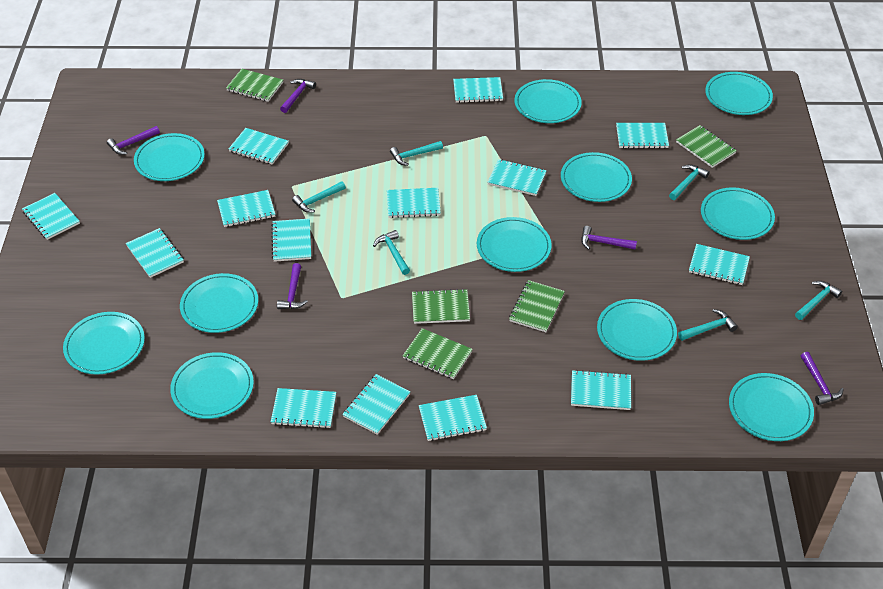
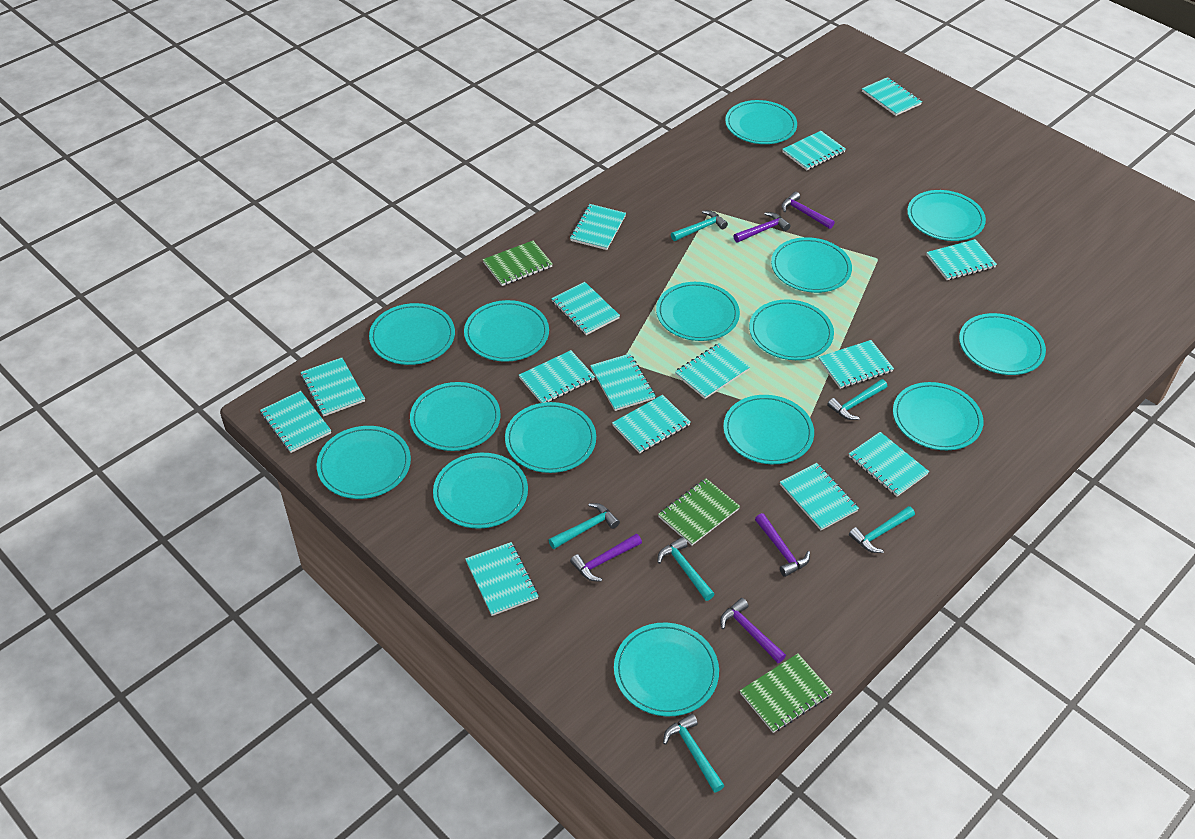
green notebook: [226,69,283,102] [403,328,473,379] [412,289,470,324] [509,280,565,332] [676,125,737,168] = 5 -> [483,241,553,286] [658,478,740,546] [740,654,833,733] = 3
turquoise notebook: [22,193,80,240] [126,228,184,278] [217,190,276,227] [229,128,289,165] [271,218,311,262] [271,388,336,429] [342,374,411,435] [387,188,441,218] [419,395,487,441] [453,77,503,103] [488,159,547,196] [571,370,631,410] [616,123,669,149] [689,244,750,285] = 14 -> [260,391,331,453] [301,358,365,417] [465,542,539,616] [519,350,595,403] [551,282,620,335] [570,204,626,250] [590,354,656,411] [612,395,691,453] [675,343,750,399] [780,463,859,530] [782,131,846,170] [818,340,894,389] [849,432,929,497] [862,77,922,116] [926,239,997,280] = 15
turquoise plate: [63,312,145,375] [134,133,205,181] [170,352,254,419] [180,273,258,333] [477,217,552,272] [514,79,582,123] [561,152,632,202] [597,299,677,361] [701,187,775,240] [705,72,773,115] [729,373,814,441] = 11 -> [317,426,411,499] [369,303,455,365] [410,382,501,451] [433,453,528,528] [464,300,549,362] [505,402,596,473] [614,623,719,717] [656,282,740,341] [723,395,814,464] [725,100,797,144] [749,299,834,360] [771,237,852,293] [893,382,983,450] [907,190,986,241] [959,313,1046,375] = 15

